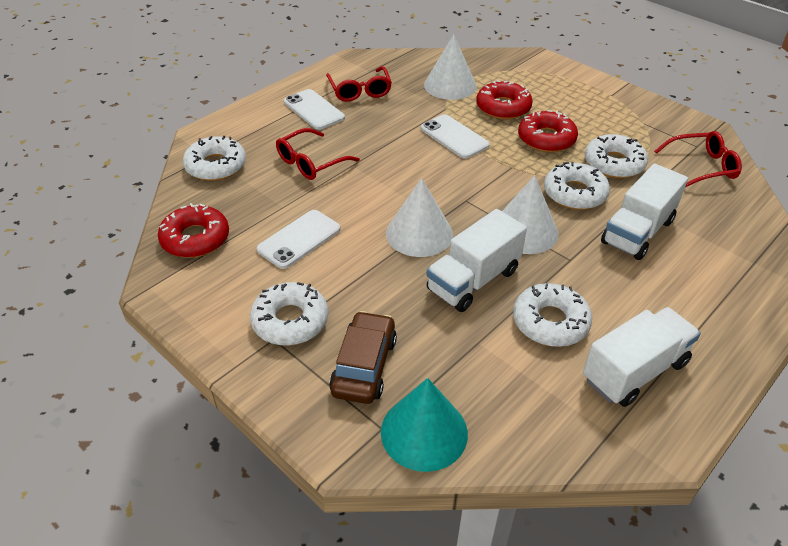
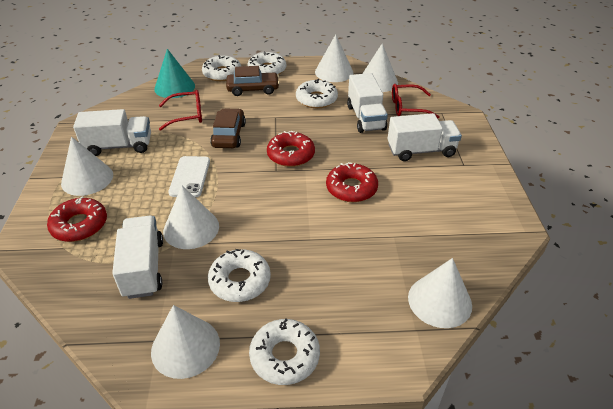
brown car: [329,311,397,404] = 1 -> [210,108,246,148] [226,66,280,96] = 2
red glasses: [276,128,360,180] [326,66,392,102] [654,131,742,187] = 3 -> [159,90,202,131] [392,84,439,118] = 2
white cone: [386,178,453,257] [424,34,477,100] [502,175,558,254] = 3 -> [61,137,113,196] [151,305,220,379] [163,186,219,249] [315,34,353,82] [362,43,398,92] [408,258,472,328] = 6
white phone: [257,210,341,269] [284,89,345,130] [421,114,490,159] = 3 -> [168,156,210,197] = 1
white truck: [426,209,527,312] [583,307,701,407] [601,164,688,260] = 3 -> [73,109,151,156] [112,216,163,299] [347,73,388,133] [387,113,462,161] = 4

